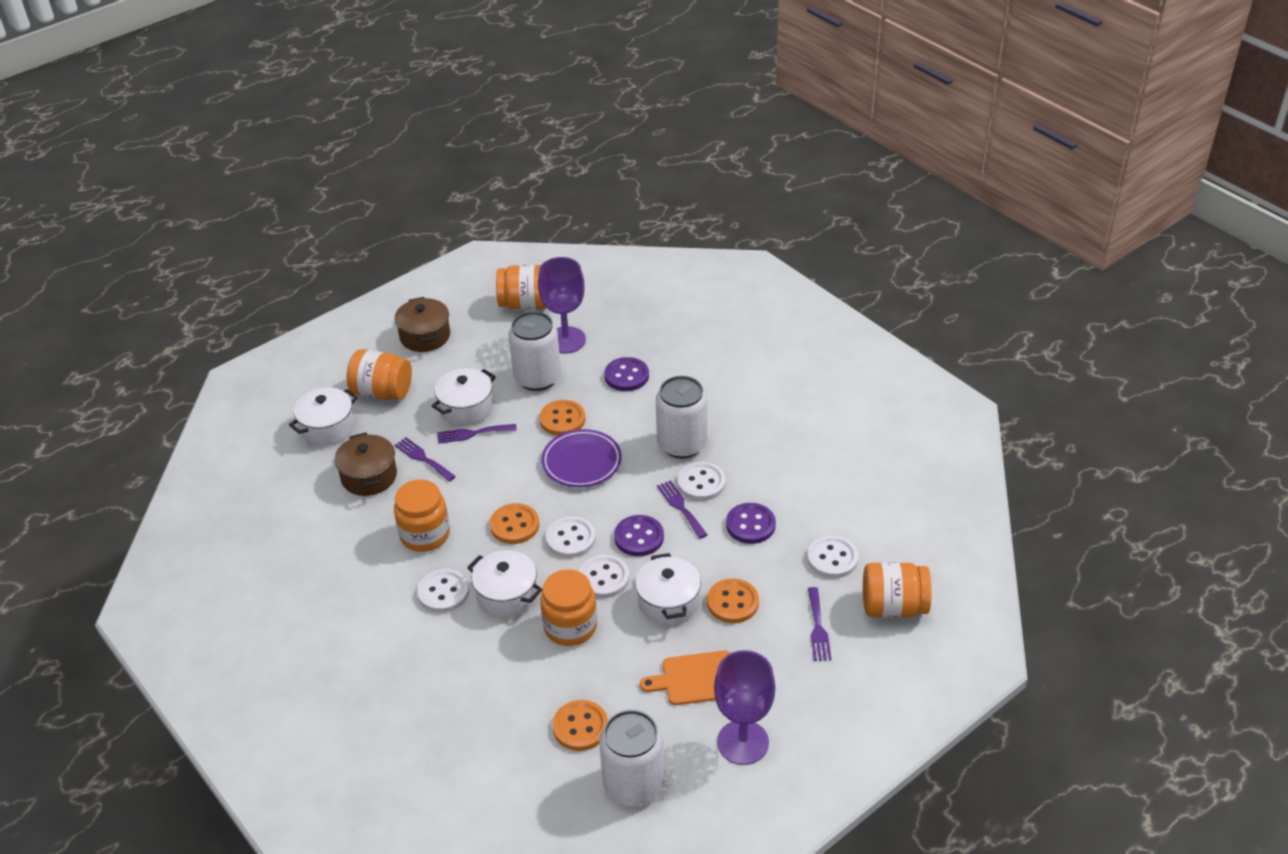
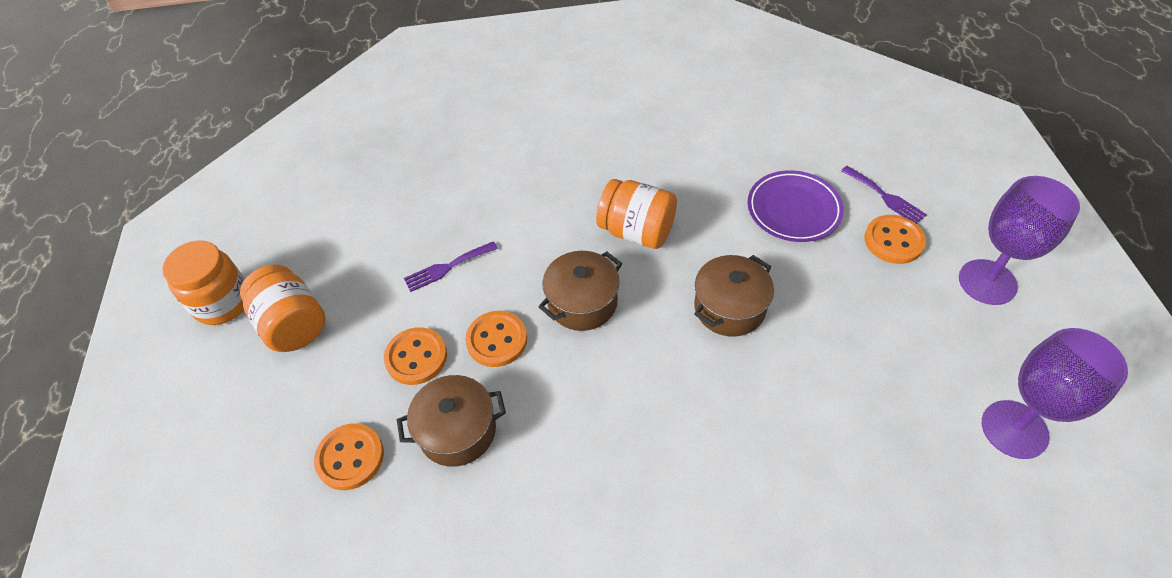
brown pot: [334,432,397,496] [394,297,450,352] = 2 -> [397,375,506,466] [538,251,623,331] [694,255,774,337] = 3
orange cutting board: [640,650,730,705] = 1 -> none = 0
orange jar: [347,349,412,400] [394,479,450,552] [496,265,546,309] [540,570,597,646] [863,562,932,618] = 5 -> [162,240,245,325] [240,265,326,352] [596,179,677,249] = 3
purple button: [604,357,649,391] [614,515,664,556] [726,503,776,544] = 3 -> none = 0
purple fork: [395,437,456,482] [437,424,517,443] [657,480,707,539] [808,587,832,661] = 4 -> [404,241,498,292] [841,166,927,224] = 2
white button: [417,569,469,613] [546,516,596,558] [579,555,629,598] [678,462,726,501] [807,535,858,578] = 5 -> none = 0
white can: [508,311,561,391] [599,710,665,806] [656,376,707,459] = 3 -> none = 0
white pot: [289,387,358,446] [432,368,496,426] [467,550,543,618] [635,553,701,626] = 4 -> none = 0

